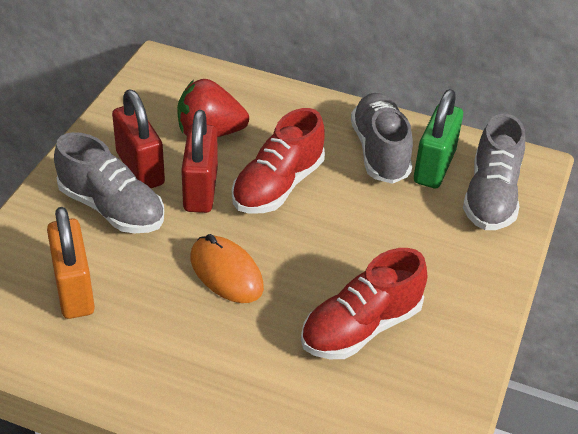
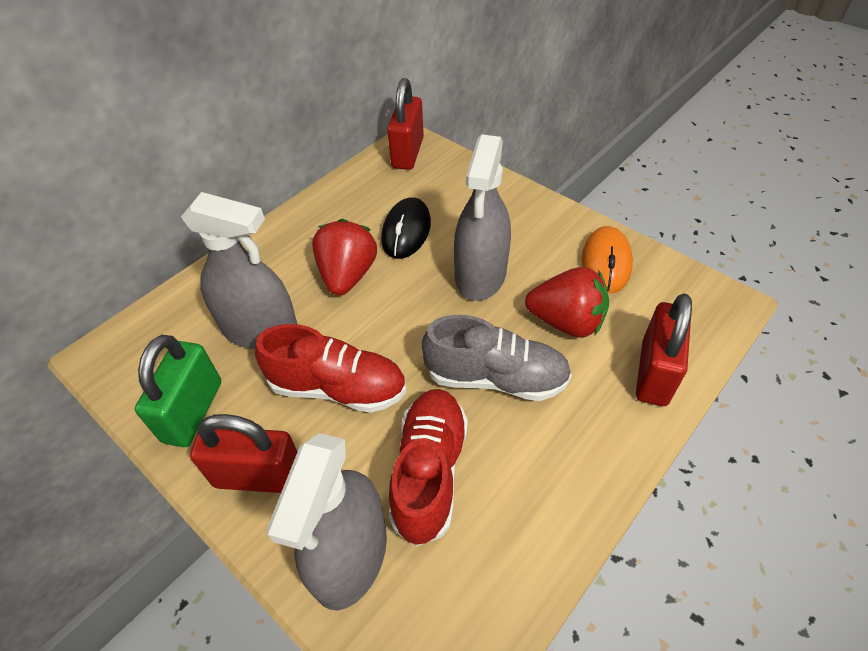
black mouse: none = 0 -> [381,197,431,259] = 1
grey shoe: [54,132,164,233] [351,93,413,184] [463,114,525,230] = 3 -> [422,315,572,401] = 1
grey spray bottle: none = 0 -> [181,192,297,349] [266,433,387,610] [454,134,511,301] = 3
orange padlock: [47,207,95,319] = 1 -> none = 0
red padlock: [112,90,165,188] [181,110,218,213] = 2 -> [190,414,298,493] [387,78,424,170] [636,293,692,406] = 3
red strawberry: [177,79,249,137] = 1 -> [312,219,377,296] [525,267,609,338] = 2

